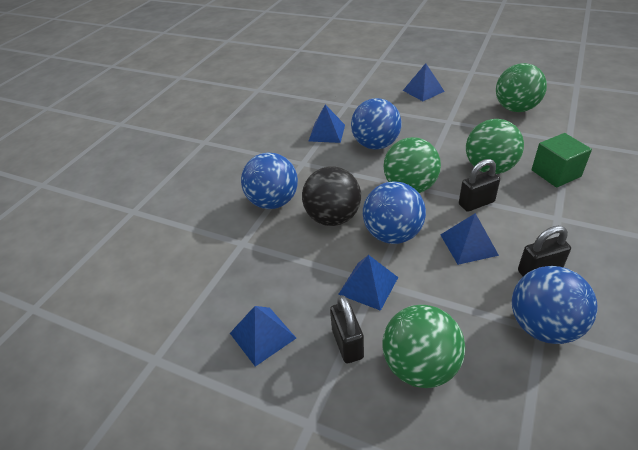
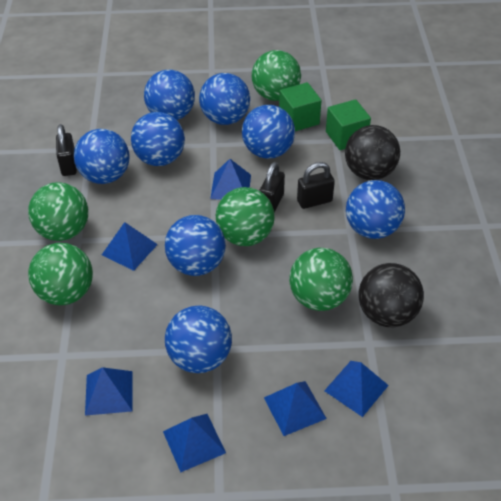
black ball: [302,166,361,226] = 1 -> [345,125,400,180] [359,263,424,327] = 2
blue ball: [241,152,298,209] [351,98,402,150] [363,181,426,244] [512,266,598,344] = 4 -> [74,129,130,184] [131,112,185,166] [144,70,195,120] [165,215,226,276] [165,306,232,373] [199,73,250,125] [242,105,295,159] [346,180,405,239] = 8
blue pyramid: [230,306,296,367] [309,105,345,143] [338,255,398,311] [403,63,445,101] [440,213,499,265] = 5 -> [85,367,133,416] [102,222,158,271] [163,414,226,472] [210,159,251,200] [264,381,327,436] [324,361,389,417] = 6
green ball: [382,305,465,388] [383,137,441,193] [466,119,524,174] [496,63,547,112] = 4 -> [28,182,88,241] [28,243,93,305] [216,187,275,246] [252,50,301,101] [289,248,353,311] = 5
green cube: [532,133,592,188] = 1 -> [279,82,322,131] [326,99,371,150] = 2

